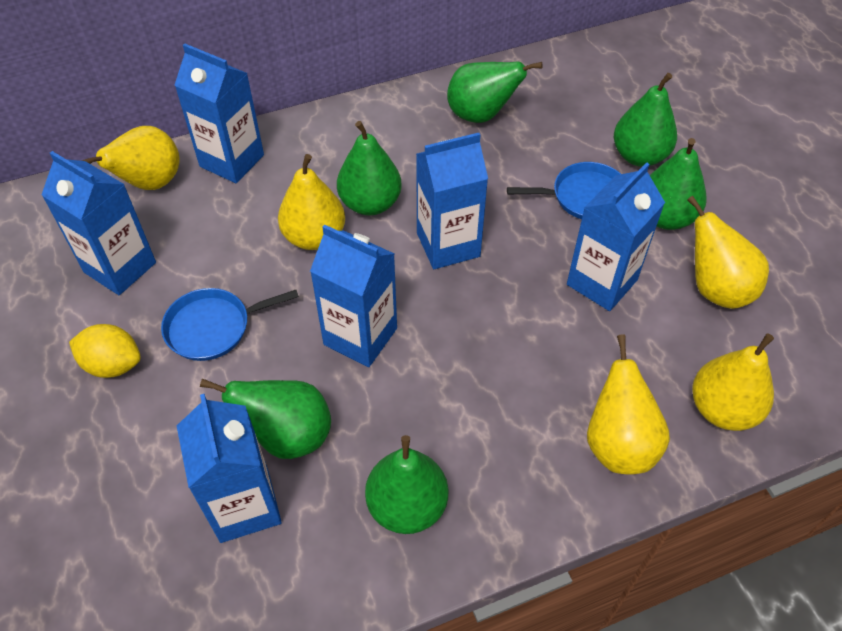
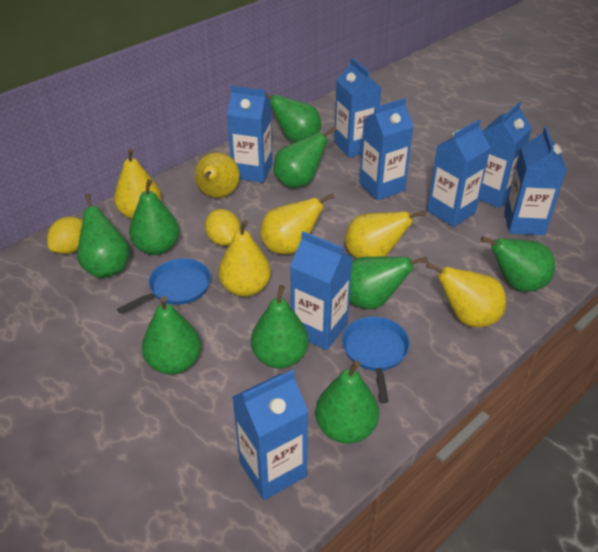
blue carton: [42,151,156,295] [175,43,264,183] [177,394,282,543] [310,224,397,367] [416,133,488,269] [567,162,665,311] = 6 -> [227,86,273,183] [232,370,308,500] [290,231,352,350] [334,58,381,158] [359,98,414,201] [427,120,491,227] [479,102,532,208] [504,127,567,236] = 8
green pear: [200,379,331,459] [337,121,401,216] [365,435,448,534] [447,61,542,123] [614,73,677,167] [650,138,707,230] = 6 -> [77,193,130,278] [129,179,179,255] [142,296,201,375] [251,285,309,368] [266,93,321,142] [273,127,337,188] [315,360,379,444] [349,257,427,309] [481,236,555,292] = 9
yellow lemon: [69,324,141,378] = 1 -> [47,216,83,254] [205,209,241,246] = 2
yellow pear: [82,126,180,190] [278,154,345,250] [587,335,670,474] [687,196,769,309] [692,333,774,431] = 5 -> [114,148,162,219] [195,152,240,198] [218,220,271,297] [260,193,335,254] [345,211,426,259] [426,262,506,327] = 6

